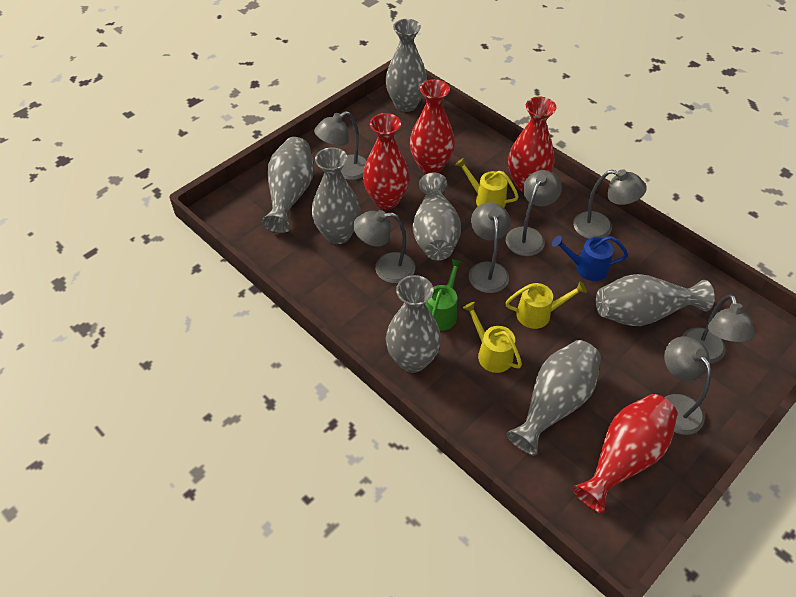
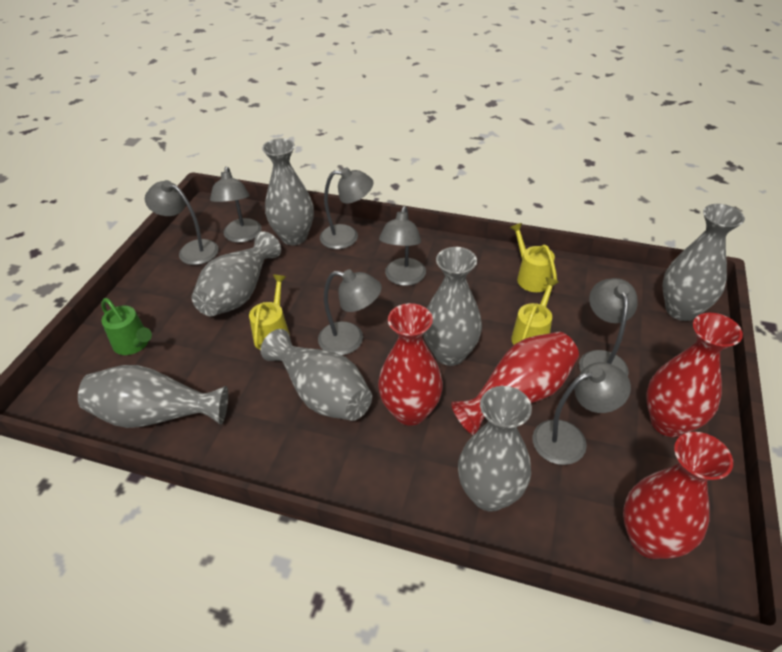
blue watering can: [552,236,628,281] = 1 -> none = 0

